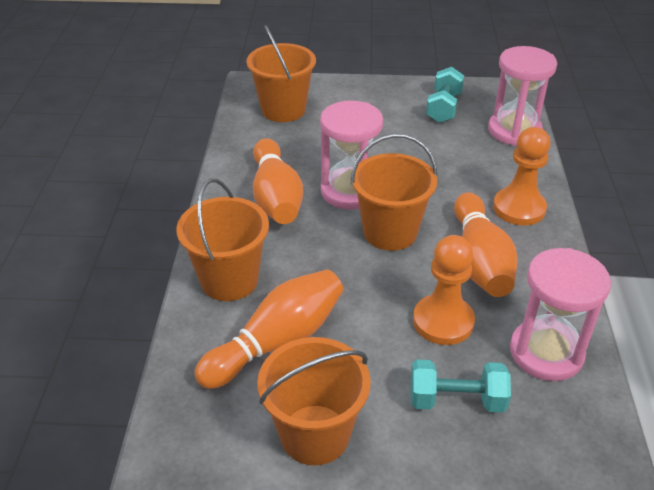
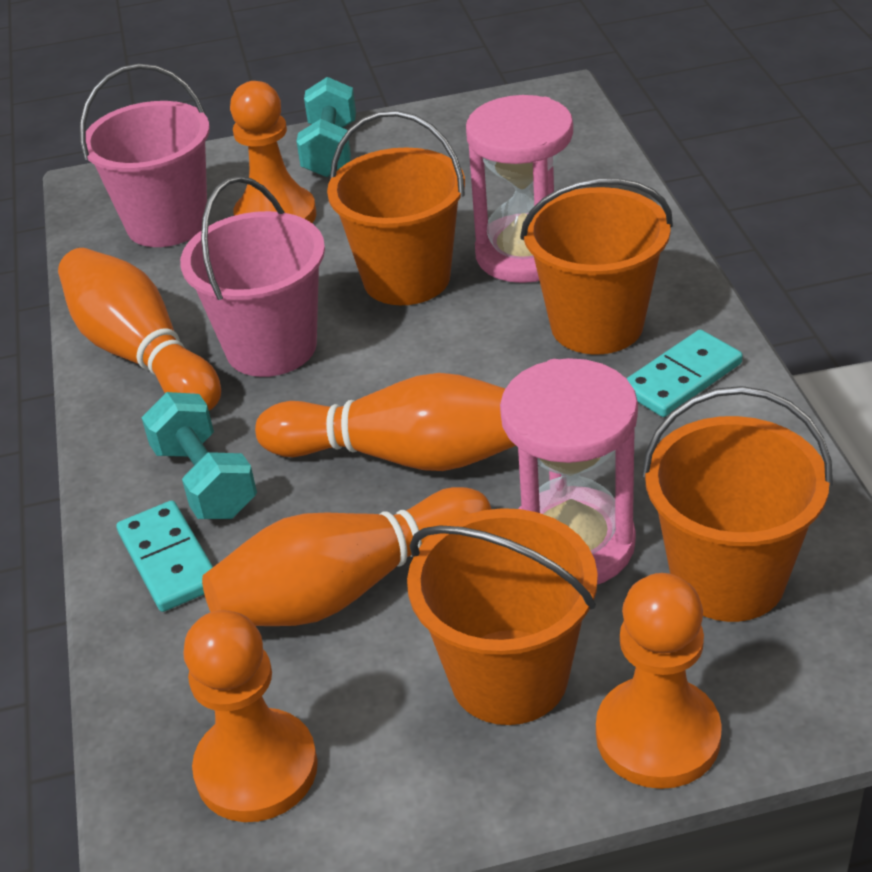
orange pawn: [413,235,475,345] [493,127,550,225] = 2 -> [183,610,318,822] [230,81,316,223] [596,573,722,789] = 3
pink bucket: none = 0 -> [80,64,210,247] [180,176,325,377] = 2
pink hourglass: [320,101,383,210] [488,46,557,146] [510,248,611,381] = 3 -> [466,95,573,283] [500,358,638,585] = 2
turquoise domino: none = 0 -> [116,500,213,612] [626,330,743,417] = 2

